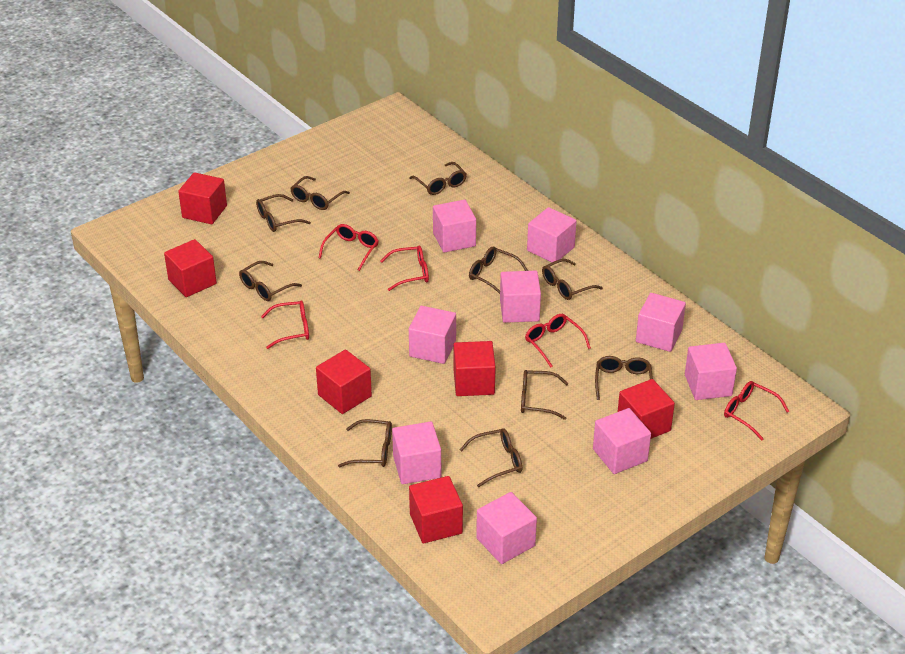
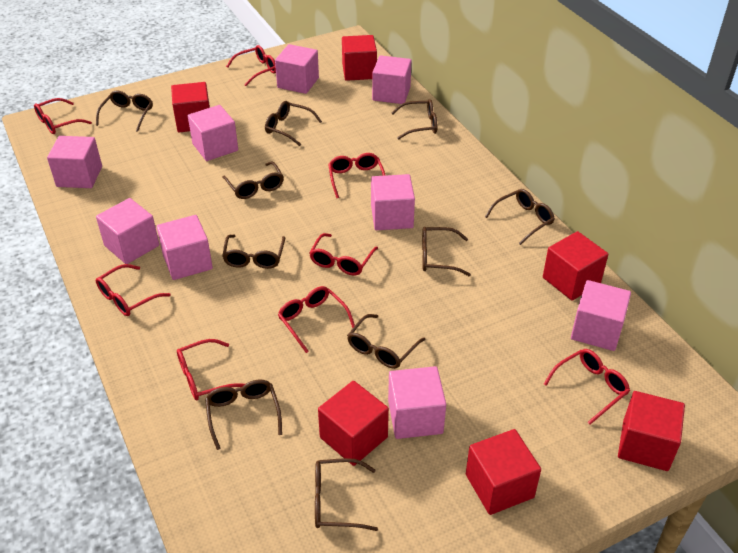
red glasses: [261,300,309,349] [319,224,379,271] [380,245,429,291] [525,314,591,367] [724,381,789,440] = 5 -> [34,98,92,134] [96,264,171,316] [177,339,245,400] [226,45,276,86] [278,286,355,353] [309,233,378,276] [328,153,386,198] [544,349,630,425] = 8

